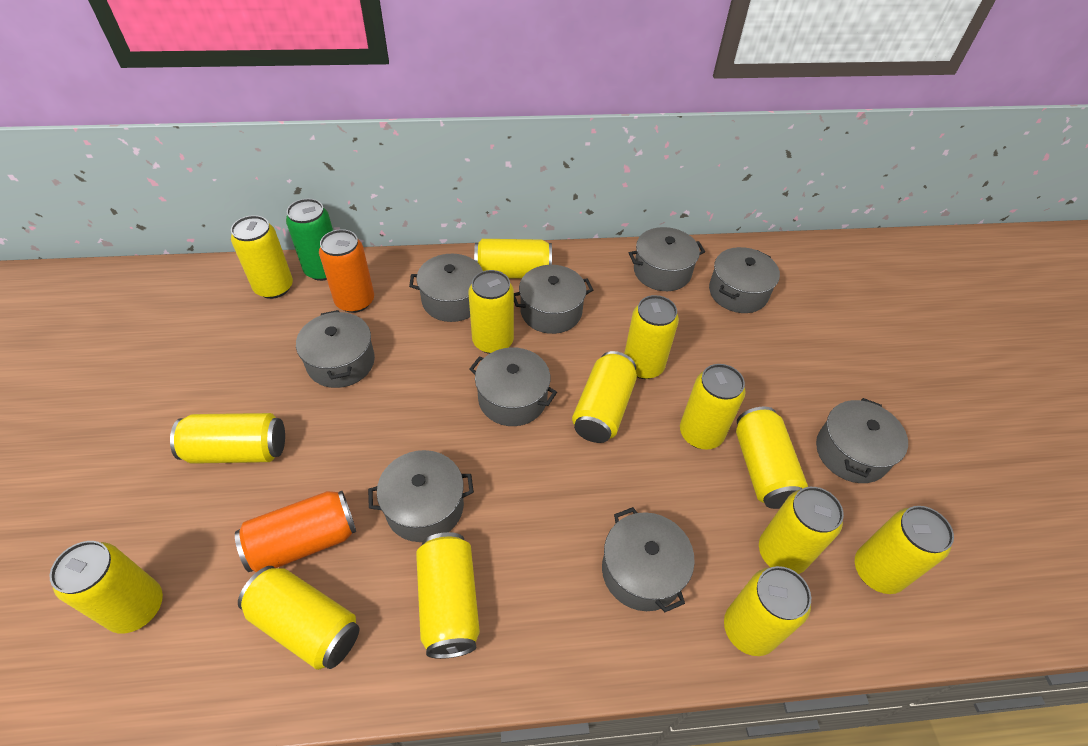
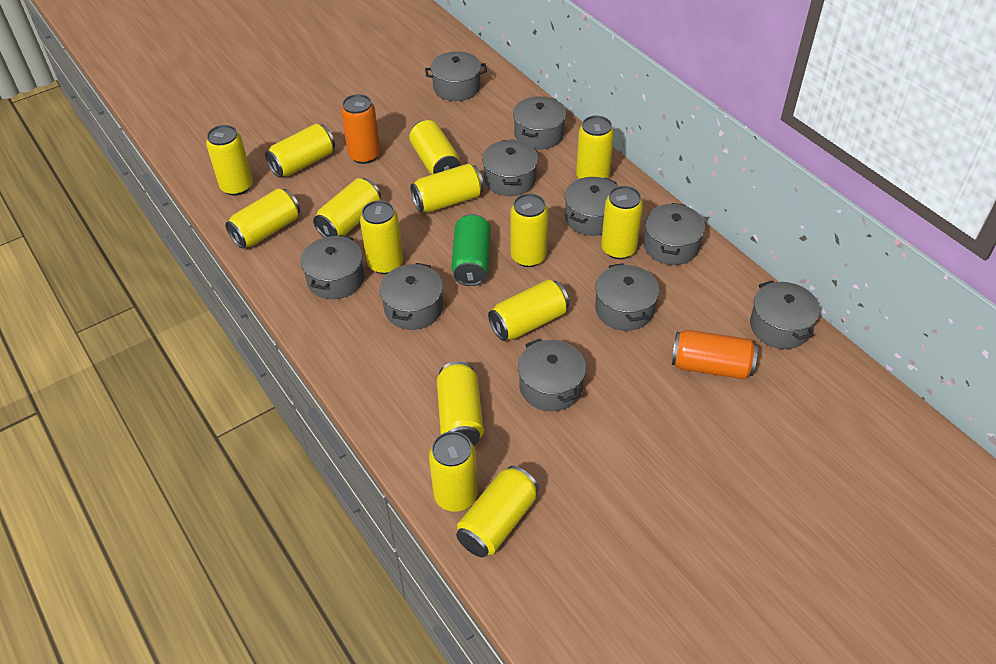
grey pot: [296,310,375,388] [368,450,474,542] [409,254,483,322] [469,347,557,426] [514,265,593,334] [602,507,695,612] [629,227,705,291] [709,247,780,313] [816,398,908,483] = 9 -> [301,235,364,299] [380,263,443,330] [425,51,487,101] [482,140,538,196] [513,96,566,149] [518,339,586,411] [565,177,618,236] [595,263,659,331] [643,203,705,265] [750,280,820,349] = 10

